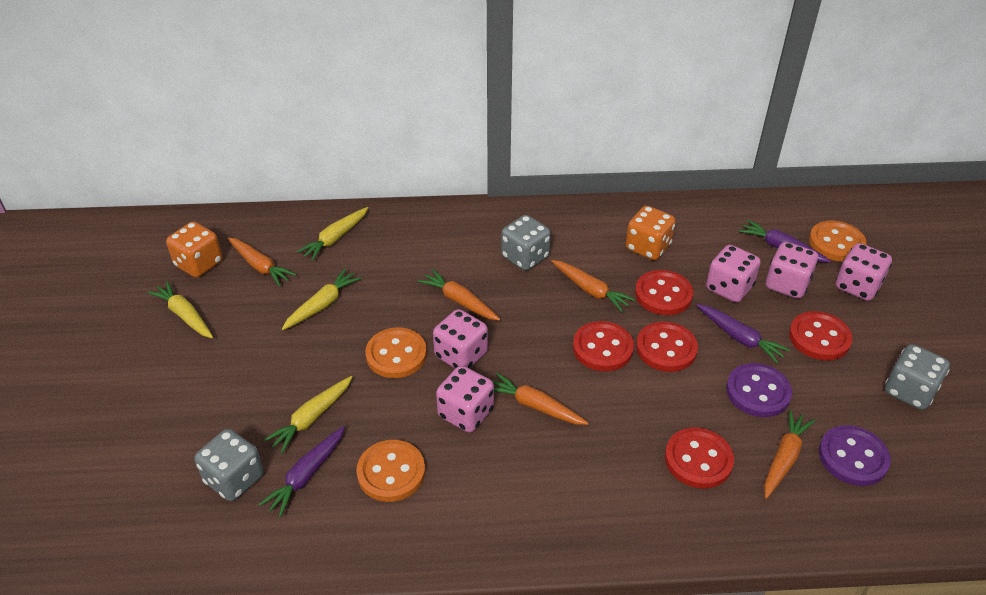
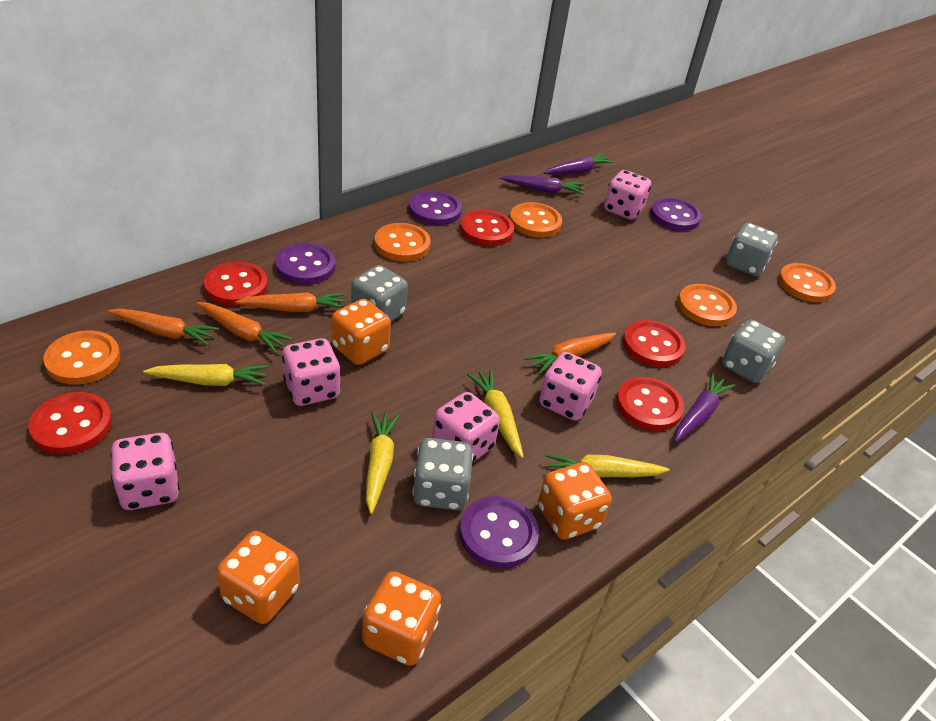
grey dice: [195,429,264,501] [501,215,551,271] [885,344,950,410] = 3 -> [351,265,408,322] [412,438,473,510] [722,319,785,383] [726,223,778,276] = 4
orange button: [356,440,425,502] [365,327,427,378] [809,221,867,262] = 3 -> [43,330,120,385] [374,223,431,262] [510,202,562,238] [678,284,737,326] [778,263,836,302] = 5
orange carrot: [227,237,297,287] [418,269,501,321] [491,373,589,425] [551,260,636,312] [764,410,815,499] = 5 -> [107,309,219,346] [196,302,293,354] [235,292,345,312] [524,333,616,375] = 4
orange dice: [166,221,223,278] [626,206,676,260] = 2 -> [216,531,300,624] [331,299,391,365] [362,571,441,666] [538,462,612,540] = 4
purple button: [726,363,792,417] [819,425,891,486] = 2 -> [275,243,335,285] [409,190,462,225] [460,496,539,569] [650,197,702,231] = 4

